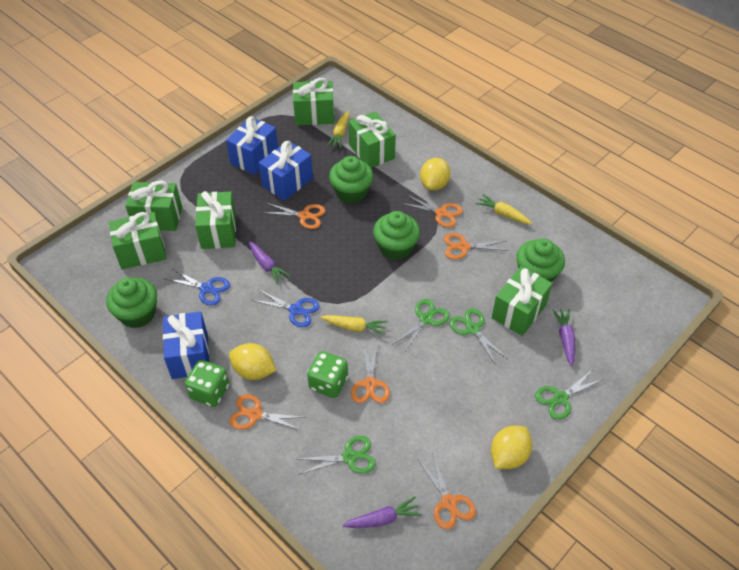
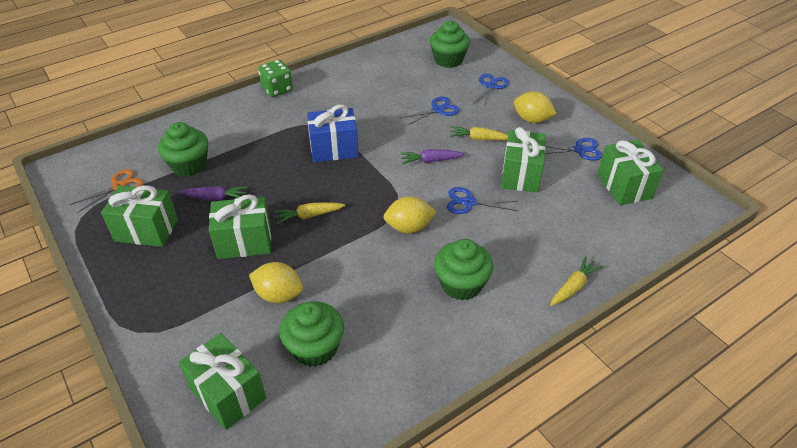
blue gift: [163,311,209,379] [226,116,278,175] [259,141,313,201] = 3 -> [307,105,359,162] = 1
blue scissors: [166,269,230,305] [251,289,320,327] = 2 -> [401,97,460,126] [447,187,518,214] [472,74,509,108] [545,138,603,161] = 4
green dice: [185,360,229,407] [307,351,348,398] = 2 -> [258,60,293,97] = 1
green gift: [109,212,166,269] [125,181,182,231] [195,191,236,249] [293,78,334,125] [349,111,396,168] [492,266,553,336] = 6 -> [101,185,178,247] [179,333,266,430] [209,194,271,259] [501,127,546,193] [597,140,664,205] = 5
green scissors: [299,436,376,475] [392,299,450,353] [450,308,508,365] [535,369,604,420] = 4 -> none = 0
orange scissors: [229,394,307,431] [265,203,325,229] [351,342,390,403] [400,194,463,228] [418,453,476,529] [444,233,509,260] = 6 -> [70,169,144,213] = 1
purple carrot: [249,241,291,284] [342,496,422,528] [552,309,575,366] = 3 -> [178,186,248,201] [400,149,465,164] = 2

